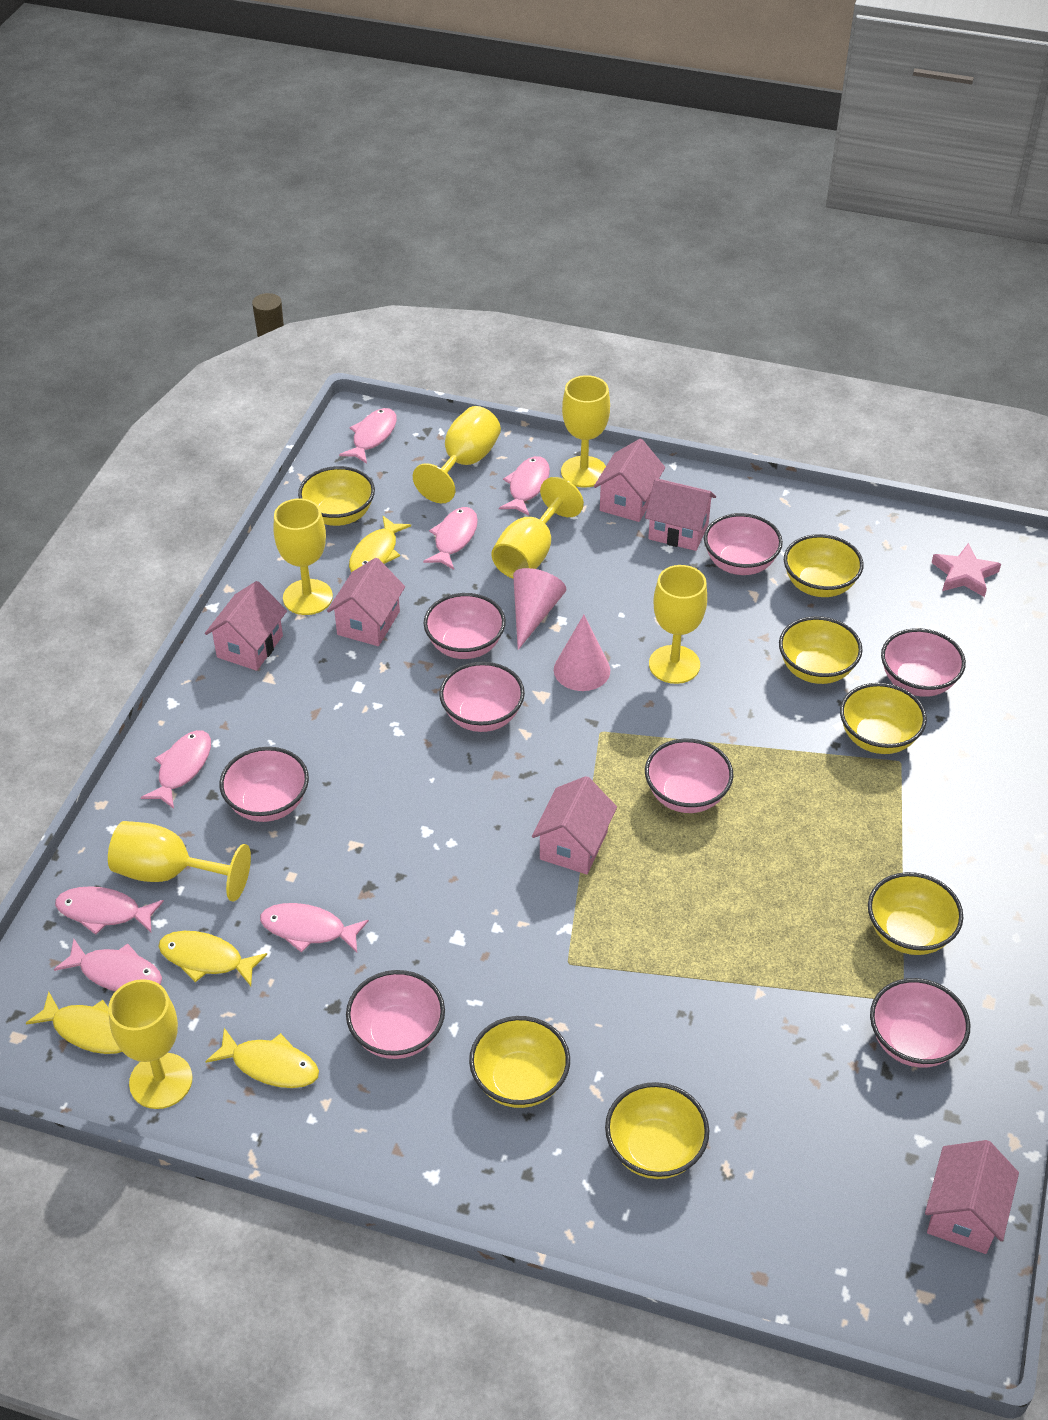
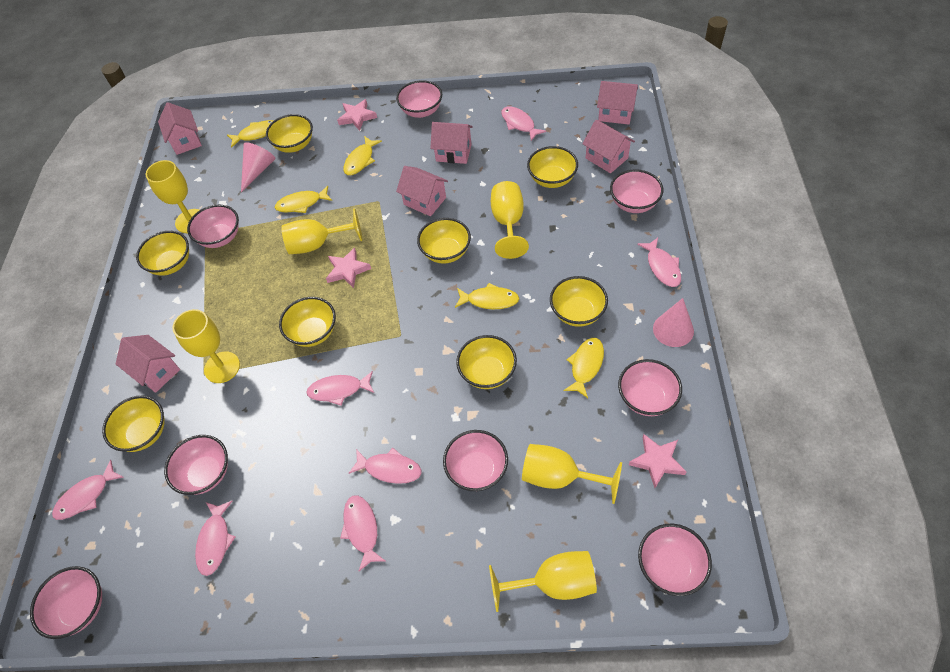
pink star: [932,543,1001,597] = 1 -> [326,247,371,288] [337,99,377,131] [629,434,687,488] = 3
yellow bowl: [298,466,375,526] [469,1016,570,1108] [605,1082,709,1179] [779,616,863,684] [784,534,864,597] [840,683,927,754] [868,872,963,955] = 7 -> [102,396,165,452] [136,231,189,276] [266,114,313,153] [279,297,336,347] [417,218,471,264] [456,335,517,389] [527,146,578,188] [550,276,608,327] = 8
yellow fish: [26,992,122,1054] [158,931,267,986] [205,1028,319,1088] [349,516,411,572] = 4 -> [227,120,274,148] [275,186,332,213] [343,136,382,175] [455,283,519,309] [563,338,604,398] = 5
yellow goblet: [108,821,251,901] [108,979,192,1109] [274,499,333,615] [413,406,501,503] [492,477,584,578] [561,375,610,487] [649,565,707,684] = 7 -> [146,160,200,233] [172,309,240,383] [281,209,363,254] [489,551,597,612] [491,181,529,259] [522,444,622,504] = 6

